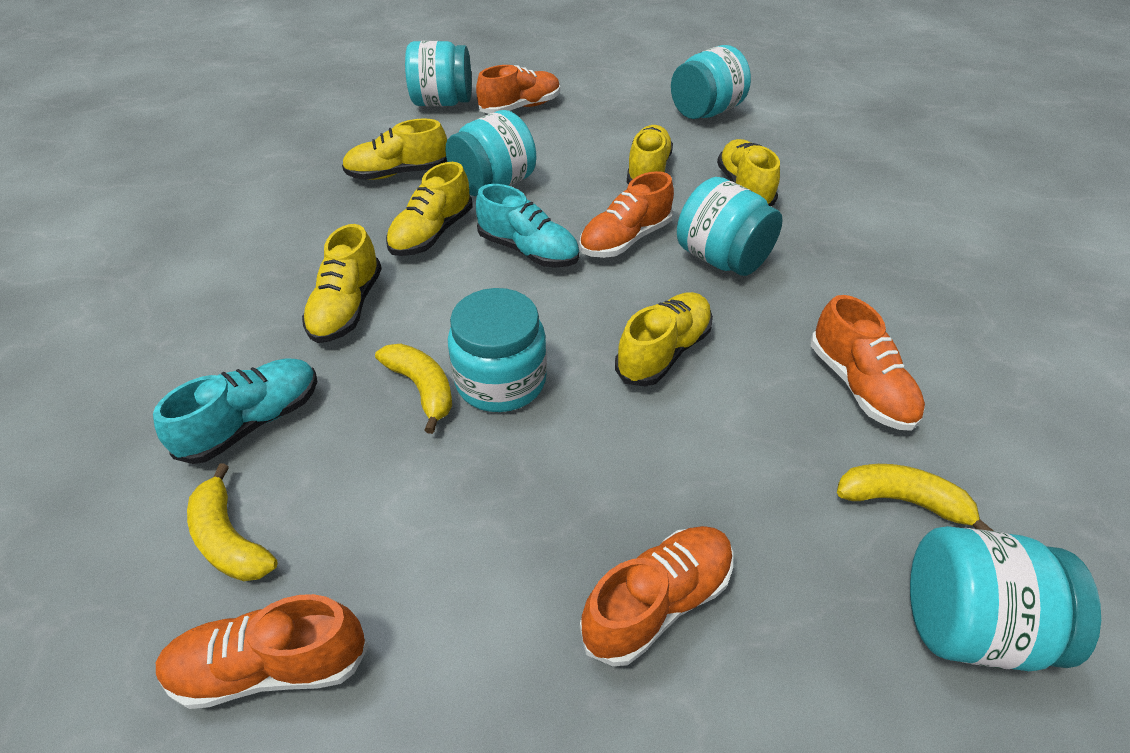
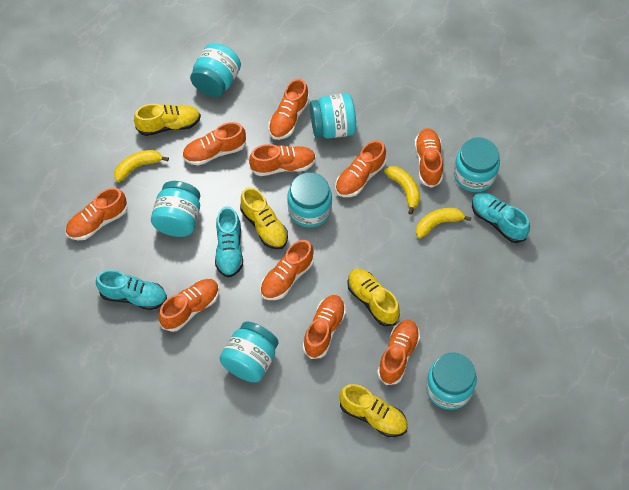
orange shoe: [156,594,369,709] [476,65,560,114] [579,171,674,258] [580,526,733,666] [811,295,925,431] = 5 -> [65,188,127,240] [159,279,219,332] [182,122,246,165] [249,144,316,176] [260,240,314,300] [268,78,309,140] [303,295,346,359] [335,140,386,197] [377,320,420,385] [415,128,443,188] = 10
turquoise jar: [405,41,472,106] [445,110,536,196] [448,288,547,412] [671,45,751,119] [677,177,783,276] [910,526,1101,671] = 6 -> [151,181,200,237] [190,43,241,97] [220,322,279,382] [287,172,332,228] [310,93,356,139] [426,353,477,410] [454,138,500,192] = 7
turquoise shoe: [153,358,317,464] [476,184,579,267] = 2 -> [96,270,167,310] [215,206,243,278] [472,192,530,243] = 3
yellow shoe: [302,224,382,343] [342,119,447,180] [386,162,472,256] [615,292,713,387] [627,125,673,184] [717,139,780,206] = 6 -> [134,104,201,136] [240,187,288,249] [339,384,408,437] [347,269,400,326] = 4

